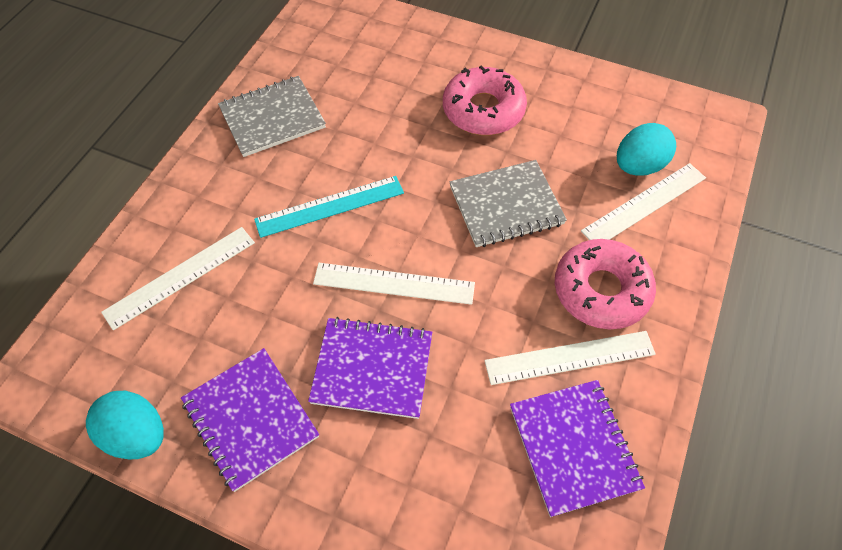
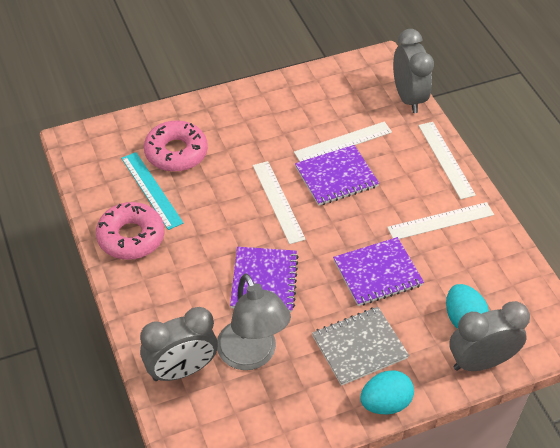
grey clock: none = 0 -> [140,307,218,381] [393,29,434,113] [449,301,530,371] = 3
grey lamp: none = 0 -> [217,273,291,370] = 1
grey notebook: [218,76,326,157] [449,160,567,247] = 2 -> [312,307,409,386] = 1

